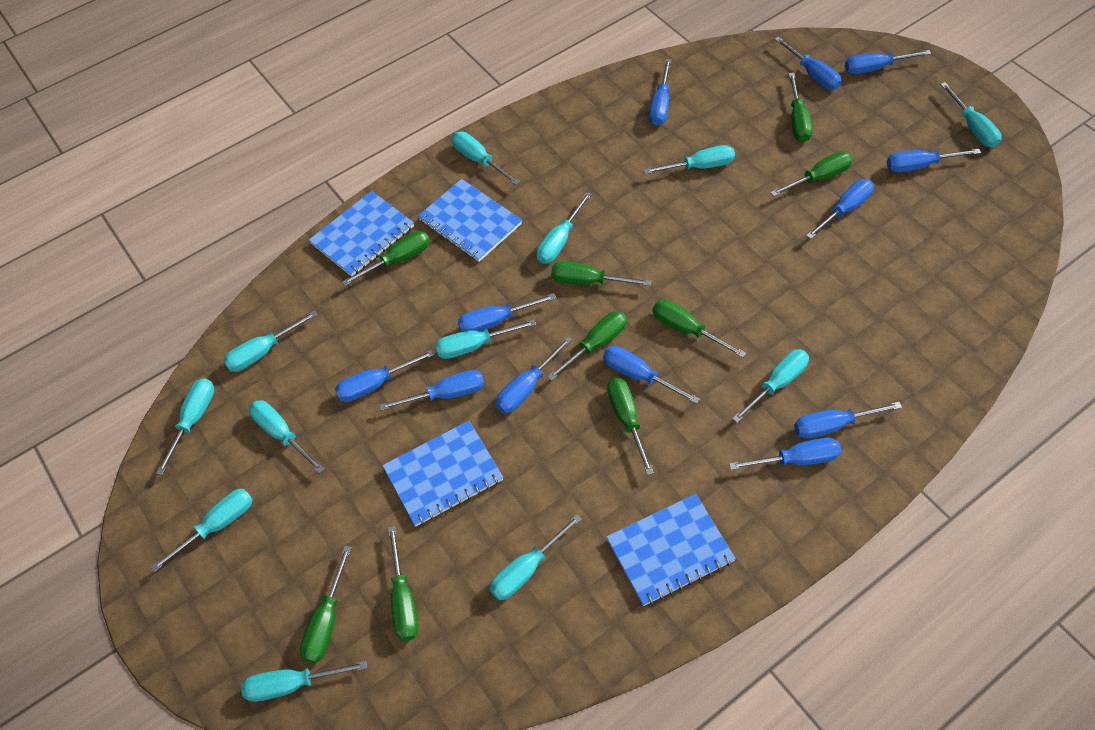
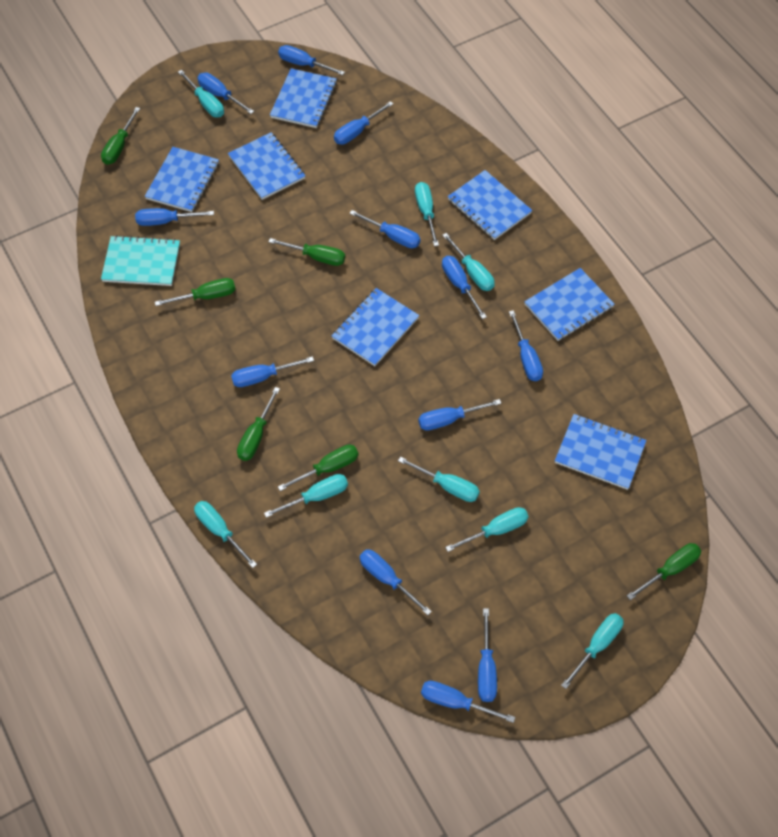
blue notebook: [309,191,414,277] [382,421,503,526] [418,179,522,262] [606,494,736,606] = 4 -> [145,147,219,212] [228,132,305,200] [270,68,337,128] [332,288,419,366] [448,170,532,240] [524,268,615,341] [555,414,646,490] = 7
green screwdriver: [300,546,352,663] [342,231,430,286] [388,526,418,641] [547,311,627,381] [551,261,651,286] [607,378,654,475] [653,300,746,358] [770,152,853,197] [789,73,813,142] = 9 -> [101,107,140,165] [155,278,236,306] [237,387,280,461] [268,238,345,266] [278,444,359,491] [627,543,701,600] = 6
turquoise notebook: none = 0 -> [101,235,180,286] = 1
turquoise screwdriver: [151,489,253,572] [156,378,214,475] [223,310,318,372] [241,661,367,702] [249,400,325,473] [435,319,536,359] [452,132,520,185] [489,514,582,600] [537,192,592,264] [643,145,735,174] [732,349,809,423] [940,82,1002,148] = 12 -> [178,70,224,117] [194,501,257,568] [264,474,348,518] [398,457,480,502] [415,182,439,246] [442,233,495,291] [445,507,529,552] [561,613,624,689] = 8

